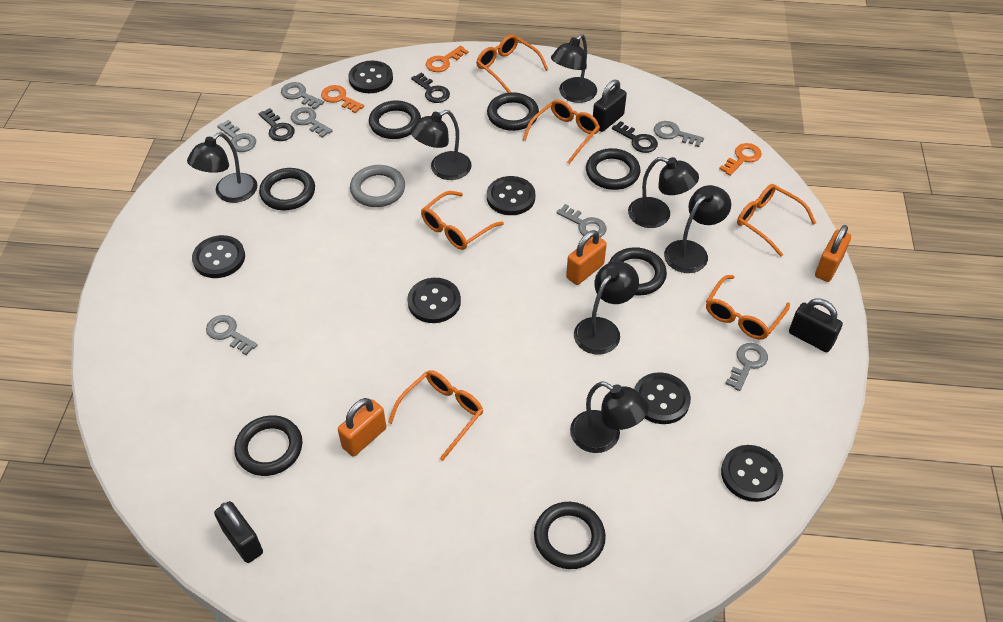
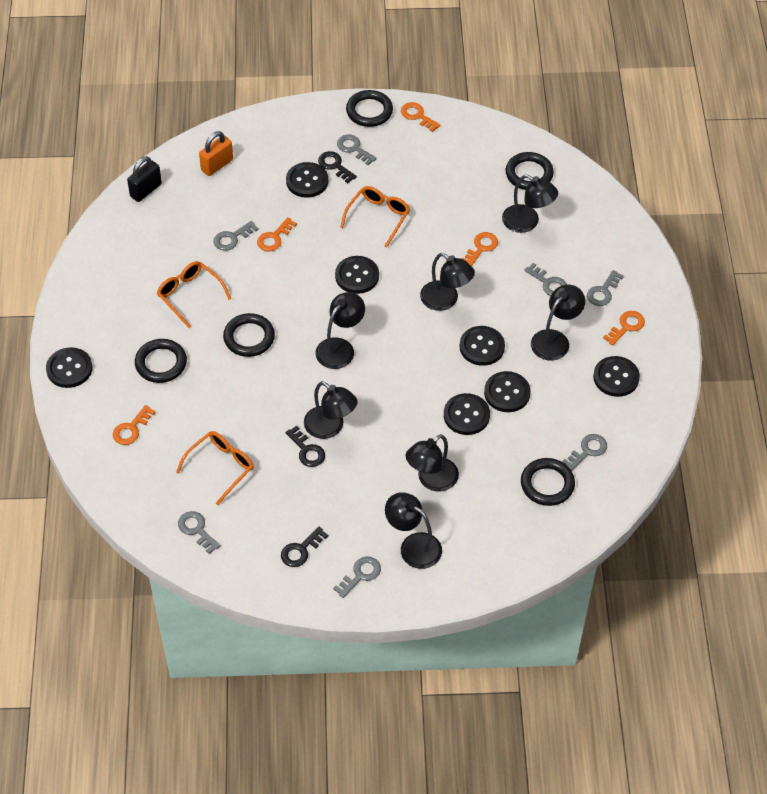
black button: [192,235,245,278] [349,61,393,93] [407,278,461,323] [487,176,535,215] [634,372,691,424] [721,445,783,502] = 6 -> [46,347,92,388] [286,162,328,198] [335,256,379,294] [444,393,490,435] [460,326,505,366] [484,371,531,412] [593,356,640,397] = 7
black padlock: [214,501,263,563] [593,80,627,132] [789,298,843,352] = 3 -> [127,156,162,202] = 1
black ring: [234,415,302,476] [259,168,315,210] [369,101,421,139] [487,92,539,131] [534,502,606,569] [586,148,640,190] [609,247,667,296] = 7 -> [135,339,187,383] [223,313,275,357] [346,90,393,127] [505,152,554,190] [521,458,575,506] = 5
grey ring: [350,165,405,207] = 1 -> none = 0
orange glasses: [388,370,483,461] [421,191,504,250] [476,34,548,93] [523,100,600,164] [706,275,790,340] [737,184,816,257] = 6 -> [157,261,231,328] [176,431,254,505] [340,186,410,248] = 3
orange key: [321,85,364,113] [426,45,469,72] [719,143,762,176] = 3 -> [113,405,156,445] [257,217,297,251] [401,102,441,132] [462,232,498,266] [603,311,645,345] = 5
orange padlock: [338,398,387,456] [566,230,607,285] [815,225,851,282] = 3 -> [199,131,233,176] = 1

